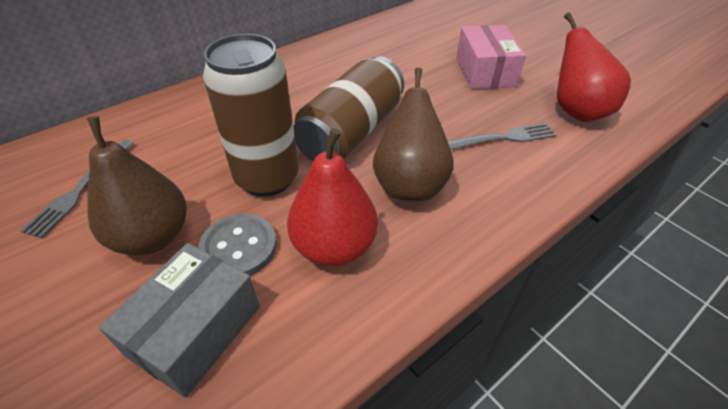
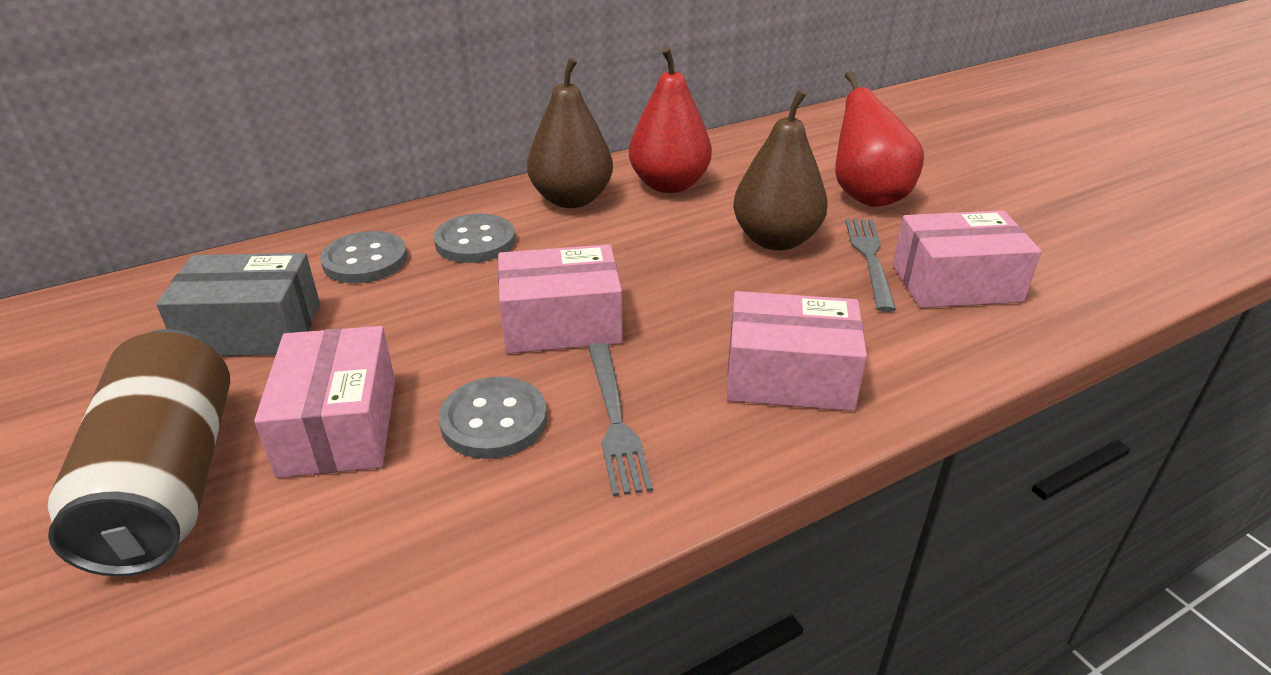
brown can: [203,34,299,197] [293,56,404,161] = 2 -> [47,329,230,577] = 1
grey button: [198,213,277,276] = 1 -> [320,231,407,283] [434,213,515,263] [439,376,547,459] = 3
pink box: [456,25,526,89] = 1 -> [254,326,395,478] [498,244,623,353] [727,291,867,411] [893,210,1041,308] = 4

